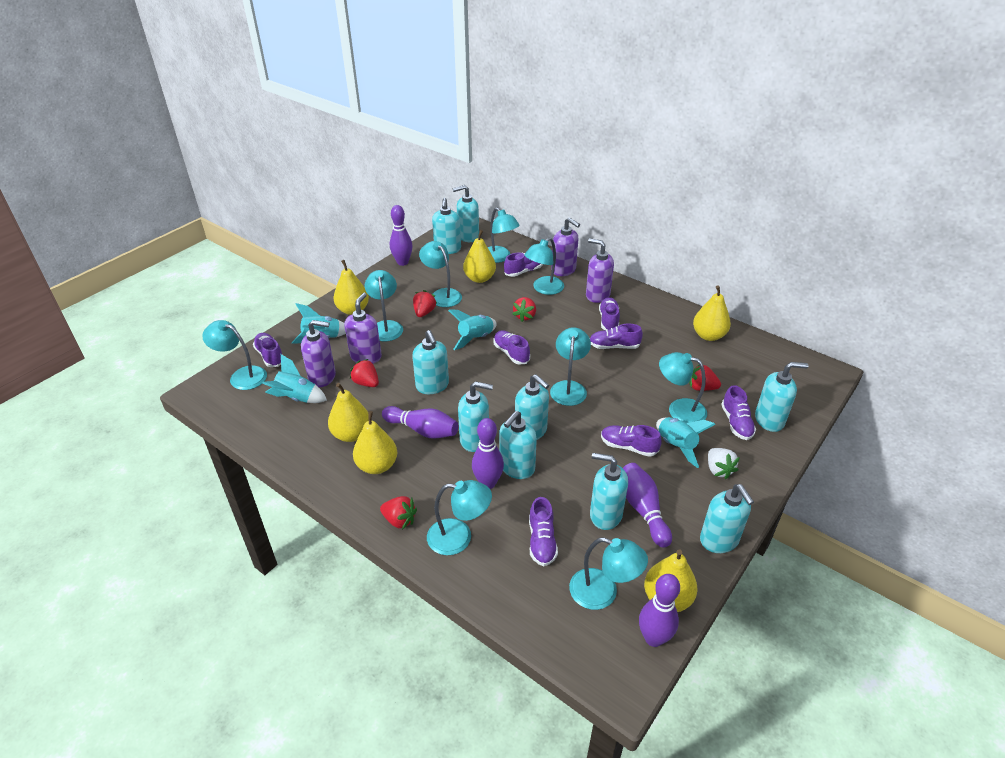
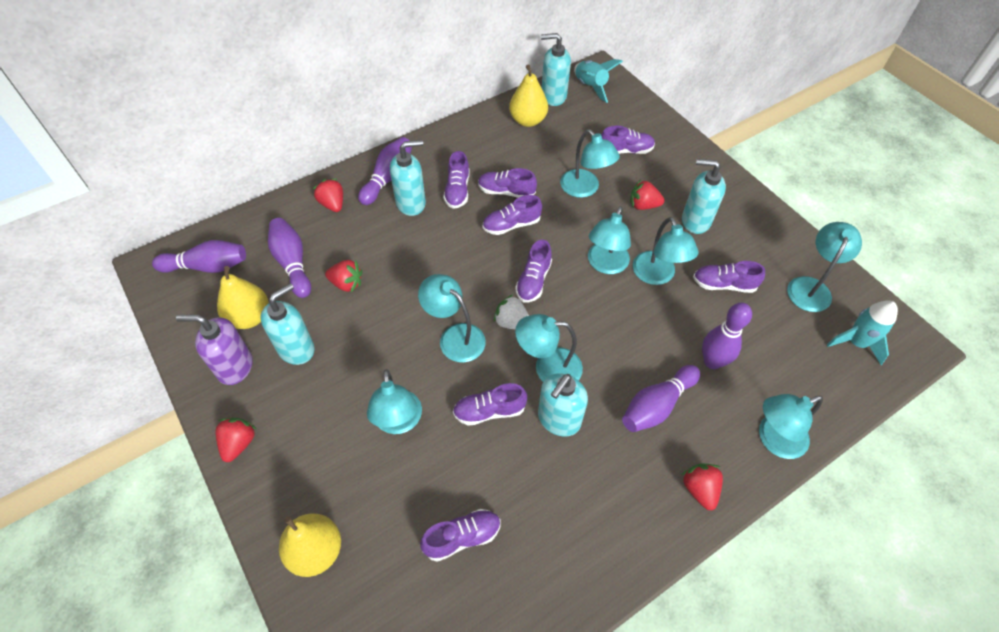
purple soap dispenser: [301,320,336,387] [344,293,382,364] [551,217,580,276] [586,238,614,303] = 4 -> [176,315,253,385] = 1
turquoise lamp: [202,320,267,390] [365,270,403,342] [419,241,462,307] [427,480,492,555] [488,208,520,263] [524,237,564,295] [550,327,591,406] [569,537,648,610] [659,352,707,423] = 9 -> [367,369,422,434] [418,274,486,363] [515,314,583,382] [560,129,620,198] [588,206,631,274] [633,217,699,285] [759,394,823,459] [787,222,862,312] = 8
turquoise rocket: [262,354,327,403] [292,303,346,343] [448,309,497,350] [656,417,716,468] = 4 -> [574,59,623,103] [827,300,898,365] = 2
turquoise soap dispenser: [412,330,449,394] [432,198,461,254] [453,185,479,242] [458,381,493,452] [499,411,537,479] [515,374,549,440] [590,453,628,530] [700,484,754,553] [755,362,809,432] = 9 -> [260,283,314,365] [390,140,426,216] [538,373,588,437] [541,33,571,106] [682,159,726,234] = 5
yellow pear: [328,383,369,442] [333,260,369,315] [353,411,397,474] [463,230,496,283] [644,550,698,612] [693,285,731,341] = 6 -> [217,266,269,329] [279,514,341,577] [509,64,548,127] = 3

